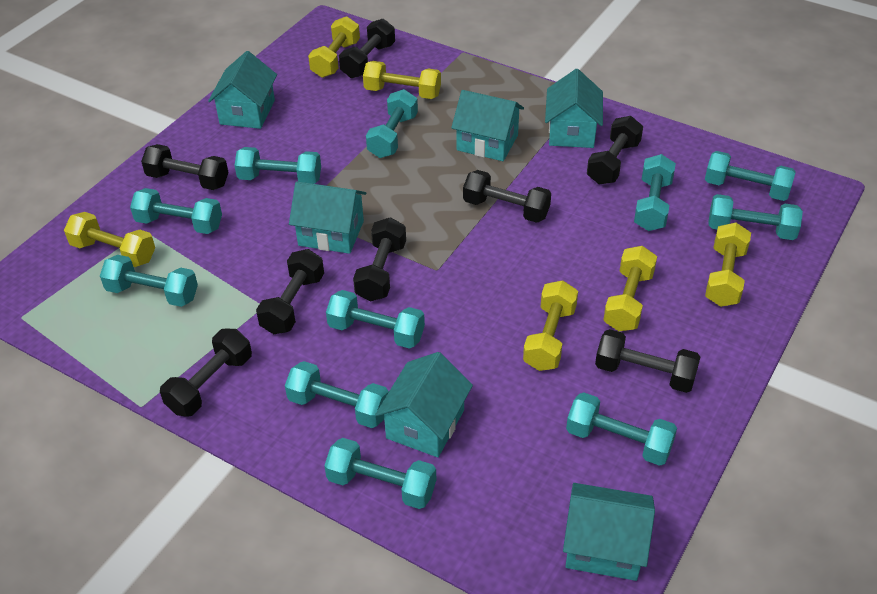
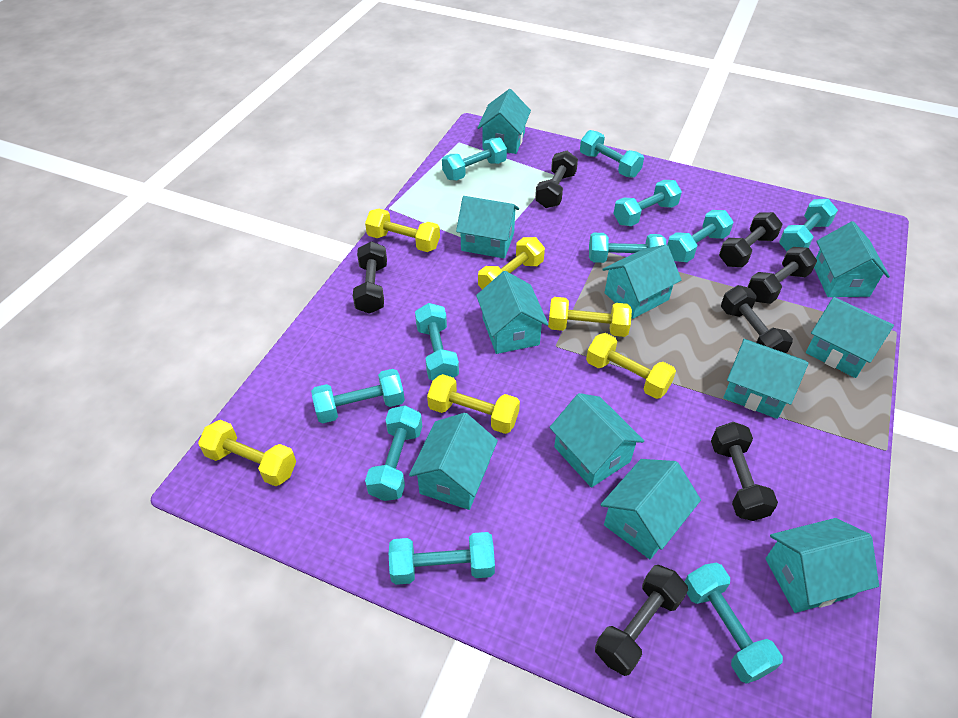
black dumbbell: [141,144,229,190] [160,329,252,417] [256,249,324,334] [339,19,395,78] [353,217,406,302] [463,170,551,223] [587,116,643,184] [595,329,700,393] = 8 -> [353,241,387,314] [535,151,578,208] [595,565,688,676] [711,422,778,521] [719,212,783,267] [721,285,793,353] [748,247,817,304] = 7
turquoise house: [208,51,277,129] [289,181,367,254] [375,352,473,457] [451,90,524,161] [545,69,603,148] [563,483,655,581] = 6 -> [409,413,498,510] [456,196,519,259] [476,271,549,354] [477,89,531,154] [549,393,644,488] [601,459,701,559] [602,245,681,319] [723,339,809,419] [765,518,879,613] [806,297,894,378] [814,221,890,297] = 11

